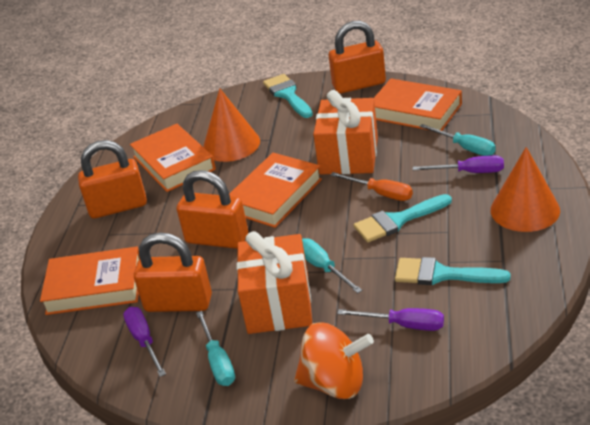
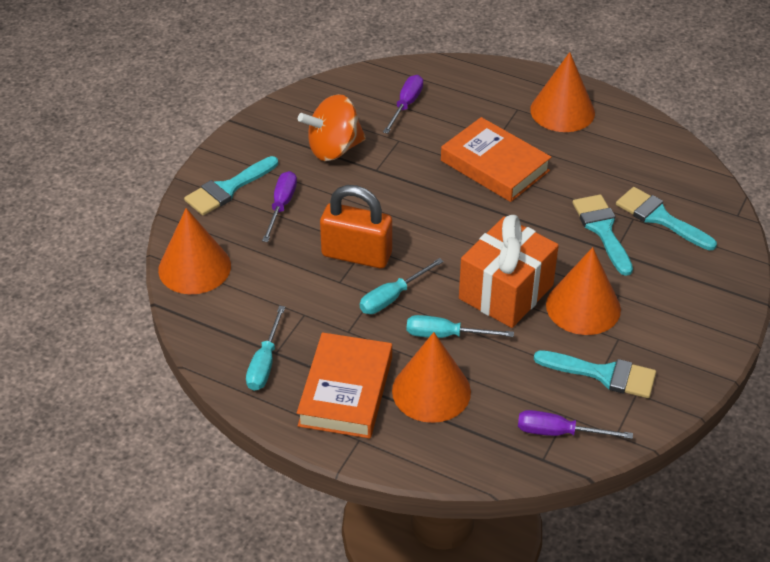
orange book: [40,246,140,315] [130,124,216,192] [229,153,322,228] [374,79,462,131] = 4 -> [297,332,392,438] [441,117,551,202] = 2
orange cone: [203,88,260,162] [491,147,560,232] = 2 -> [158,208,231,294] [392,332,471,423] [530,52,595,132] [546,247,621,335] = 4
orange gift: [237,231,312,334] [313,90,378,174] = 2 -> [459,215,559,328] = 1
orange padlock: [78,140,147,219] [134,232,212,312] [177,170,248,249] [329,21,386,94] = 4 -> [320,185,392,268] = 1
orange screwdriver: [330,172,413,201] = 1 -> none = 0
turquoise brush: [263,74,313,118] [354,194,452,242] [395,257,510,285] = 3 -> [184,156,278,216] [534,350,656,398] [572,194,633,276] [616,187,717,250] = 4

